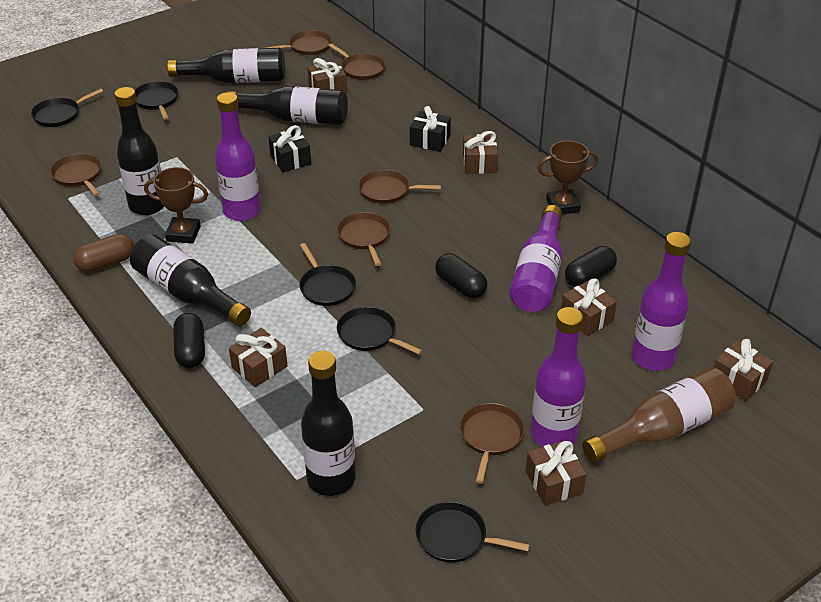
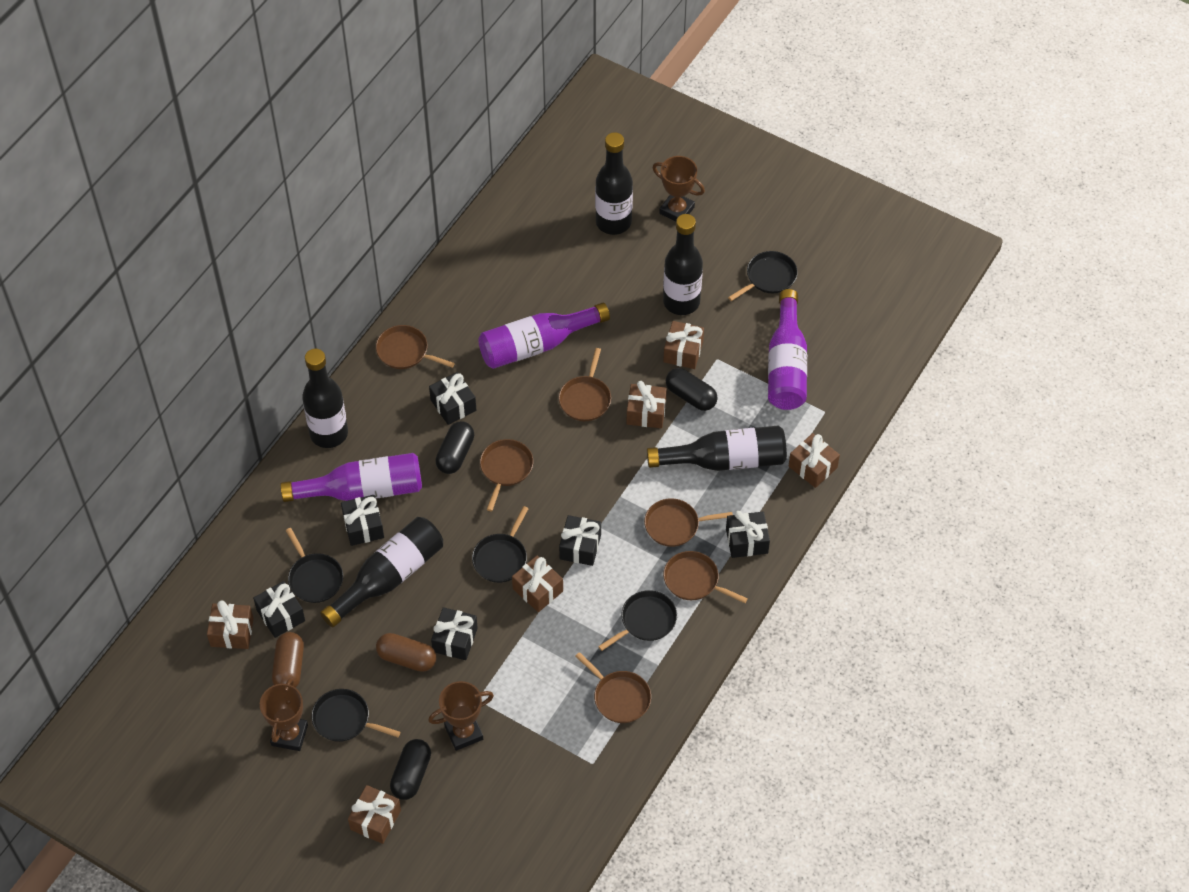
black gift: [268,125,311,172] [410,106,451,152] = 2 -> [253,581,305,638] [341,495,384,546] [429,372,476,425] [431,607,478,660] [559,515,601,566] [726,511,770,558] = 6
brown bottle: [582,367,736,463] = 1 -> none = 0
brown capsule: [73,234,134,272] = 1 -> [272,632,304,688] [376,633,436,672] = 2
brown trophy: [144,167,208,244] [537,140,598,215] = 2 -> [260,678,308,751] [428,681,494,751] [652,156,705,222] = 3
purple bottle: [215,92,261,221] [510,205,562,312] [530,307,586,447] [632,232,691,371] = 4 -> [280,453,422,502] [478,303,610,369] [768,289,807,410] = 3

